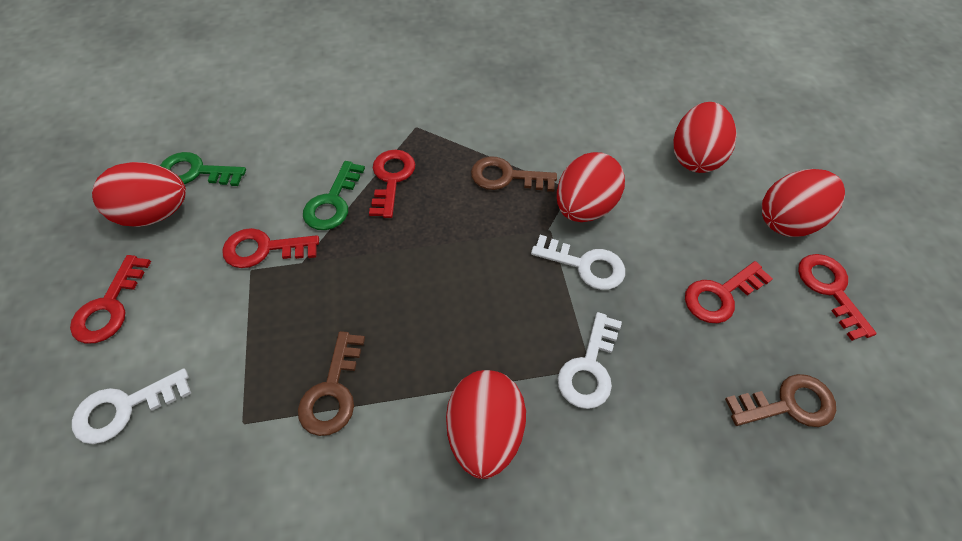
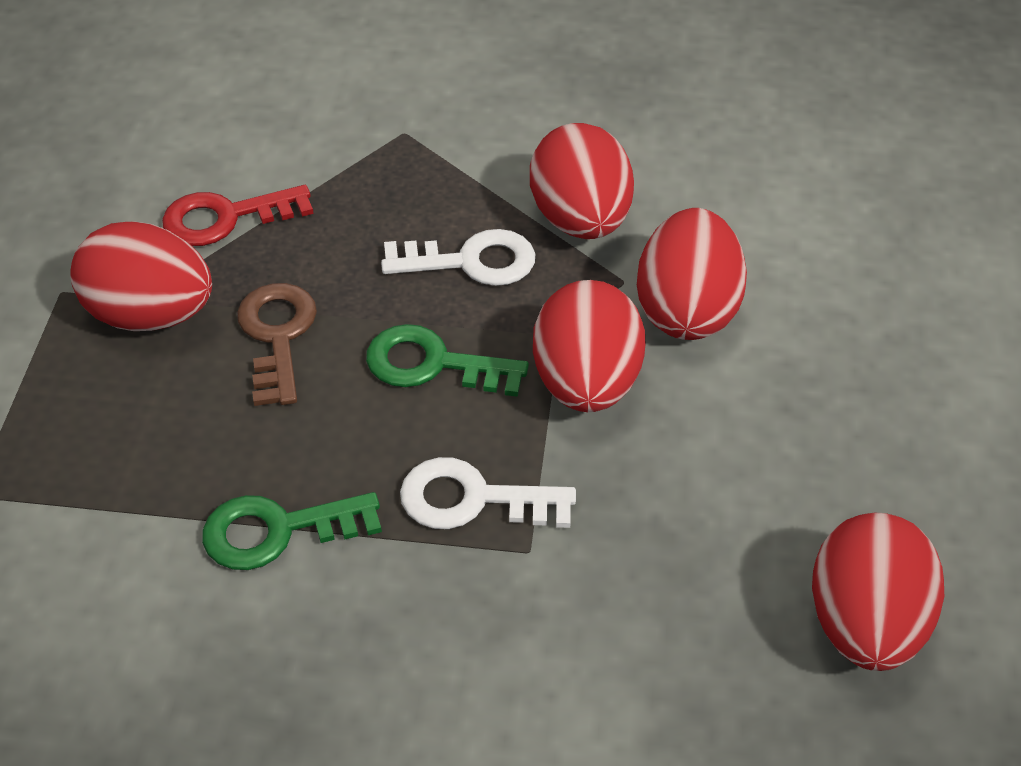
brown key: [298,331,365,436] [471,156,557,192] [725,374,836,427] = 3 -> [237,283,317,406] = 1
red key: [70,255,151,344] [222,228,319,268] [369,150,415,218] [685,261,773,323] [798,254,877,341] = 5 -> [162,185,314,246] = 1
white key: [72,369,191,444] [531,235,625,290] [558,312,622,409] = 3 -> [381,229,535,286] [400,457,576,529] = 2

